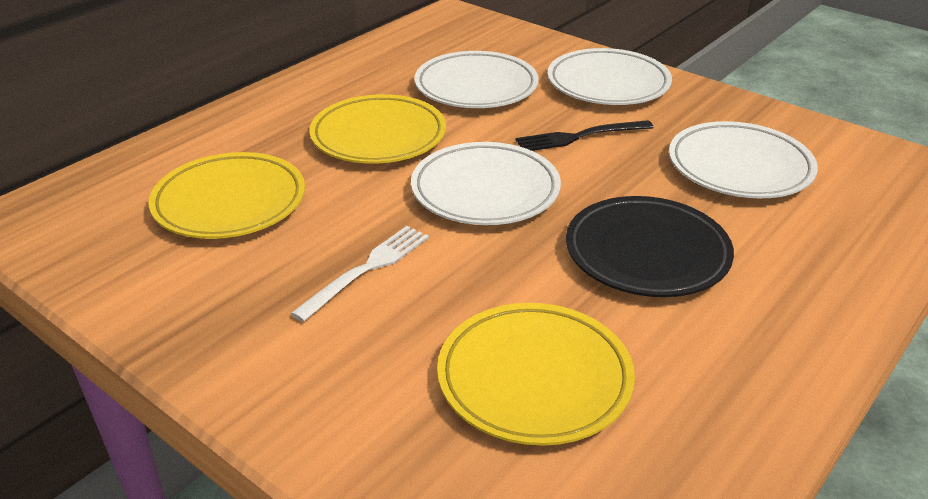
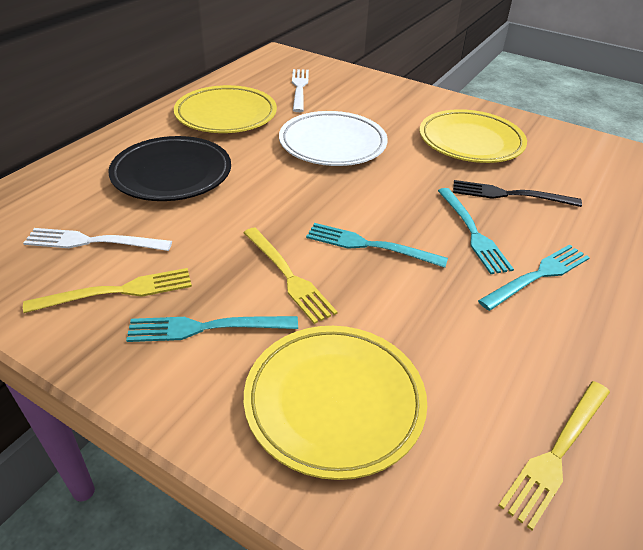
turquoise fork: none = 0 -> [126,316,298,342] [306,223,448,268] [438,188,514,274] [478,244,590,311] = 4
white fork: [291,226,429,322] = 1 -> [23,228,172,251] [292,69,309,112] = 2
white plate: [411,142,561,225] [415,51,539,108] [548,48,672,105] [669,121,818,198] = 4 -> [279,111,388,166] = 1
yellow fork: none = 0 -> [23,268,192,313] [243,228,338,324] [498,381,610,530] = 3

